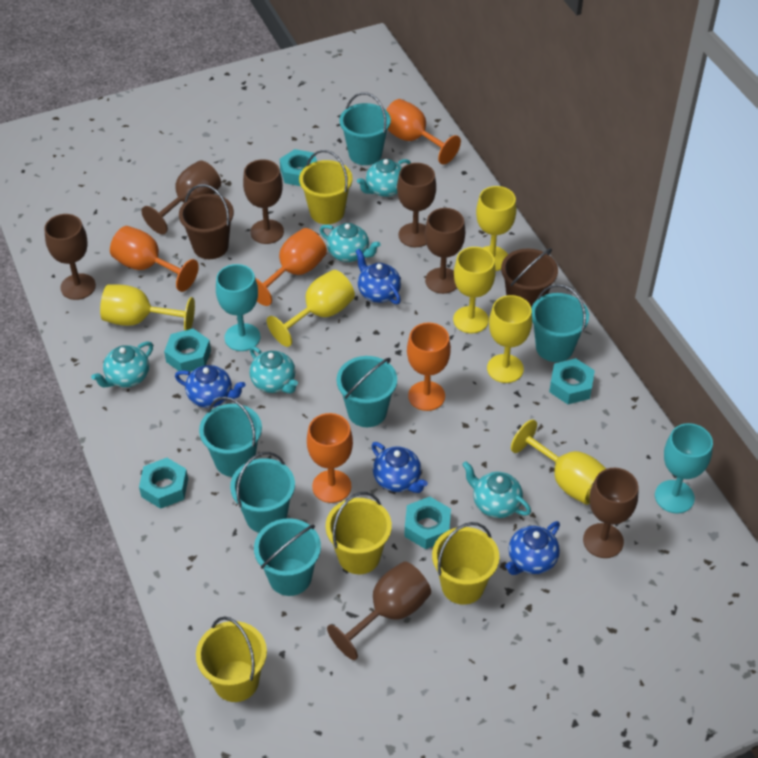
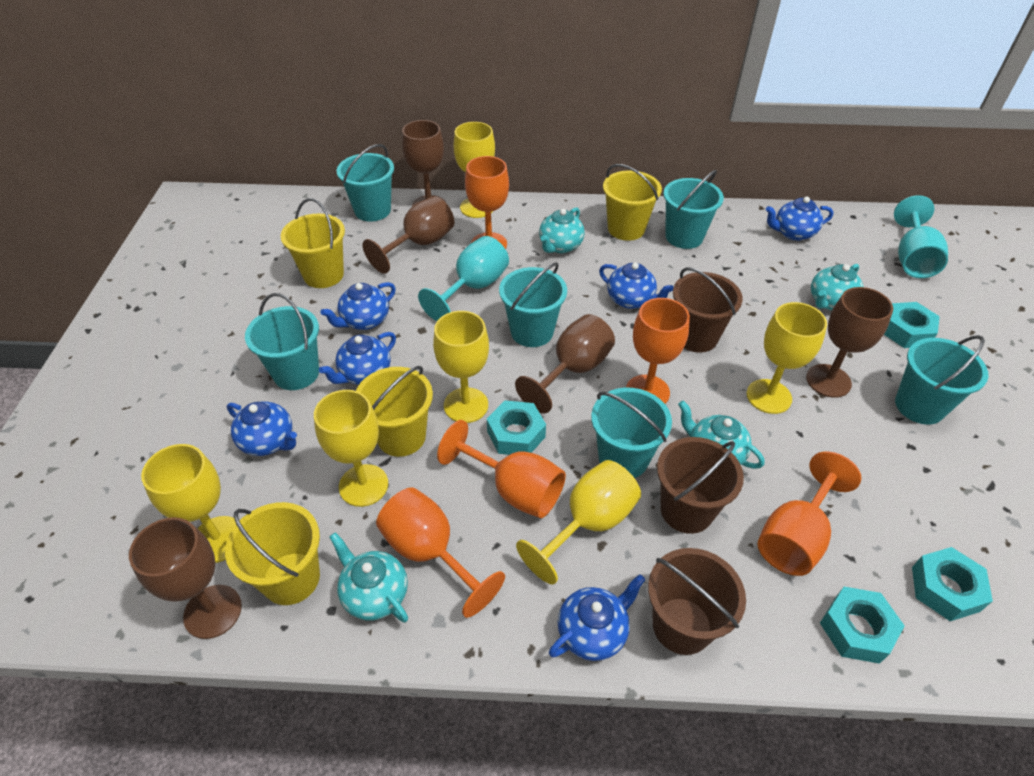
blue teapot: [175,365,245,408] [356,249,401,304] [372,442,428,493] [505,521,560,575] = 4 -> [227,402,297,456] [319,332,396,385] [320,282,396,330] [549,574,646,661] [599,262,674,309] [766,196,834,241] = 6
brown bucket: [179,184,234,259] [501,248,558,308] = 2 -> [648,548,746,655] [657,437,744,534] [673,267,743,352] = 3
brown goblet: [44,214,96,300] [142,160,221,234] [243,159,284,244] [327,561,431,660] [397,163,436,247] [425,208,465,294] [583,468,638,558] = 7 -> [129,517,242,639] [362,196,454,274] [402,120,446,207] [515,314,615,413] [806,287,893,398] = 5
turquoise nut: [139,458,188,509] [164,329,211,372] [280,149,317,186] [404,497,451,549] [549,358,595,404] = 5 -> [487,401,546,455] [820,587,905,664] [884,302,940,348] [912,547,993,621] = 4
turquoise teapot: [91,341,153,387] [249,346,298,393] [320,223,380,262] [357,159,411,197] [462,461,531,518] = 5 -> [329,532,408,623] [539,207,585,253] [678,400,765,469] [811,264,863,310] = 4

